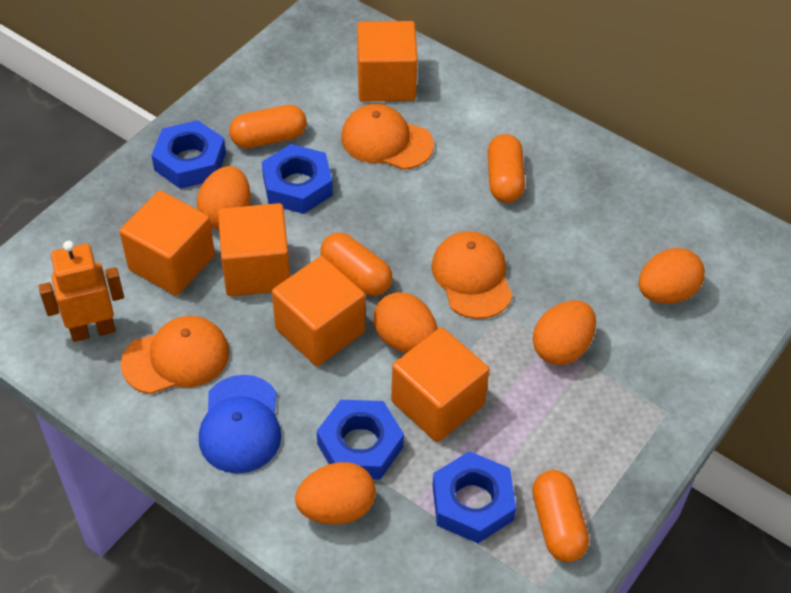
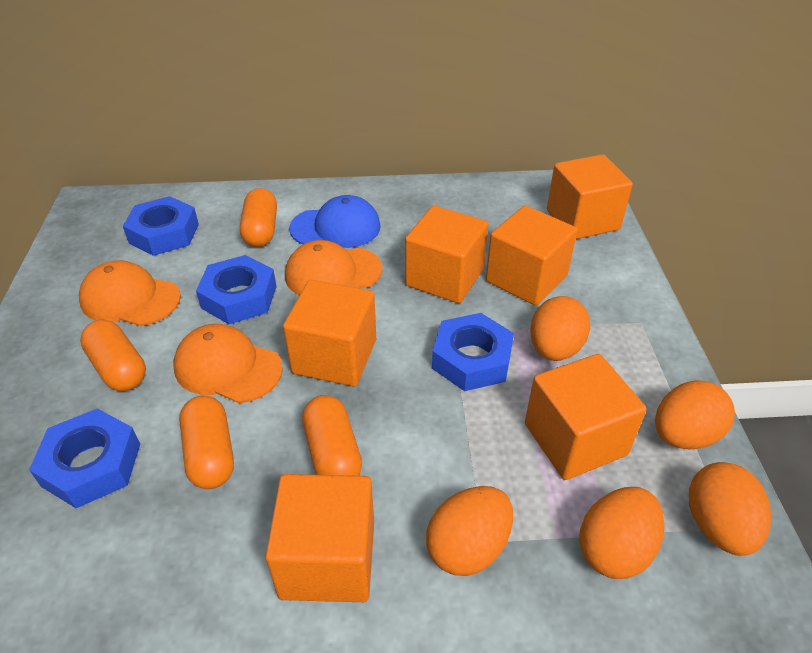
orange cube: [119,191,215,296] [218,203,290,296] [272,256,365,366] [357,21,418,102] [391,327,489,442] = 5 -> [265,474,374,602] [283,280,376,386] [405,205,489,303] [486,206,578,306] [525,354,647,480] [547,154,633,239] = 6
orange robot: [39,241,124,342] = 1 -> none = 0

